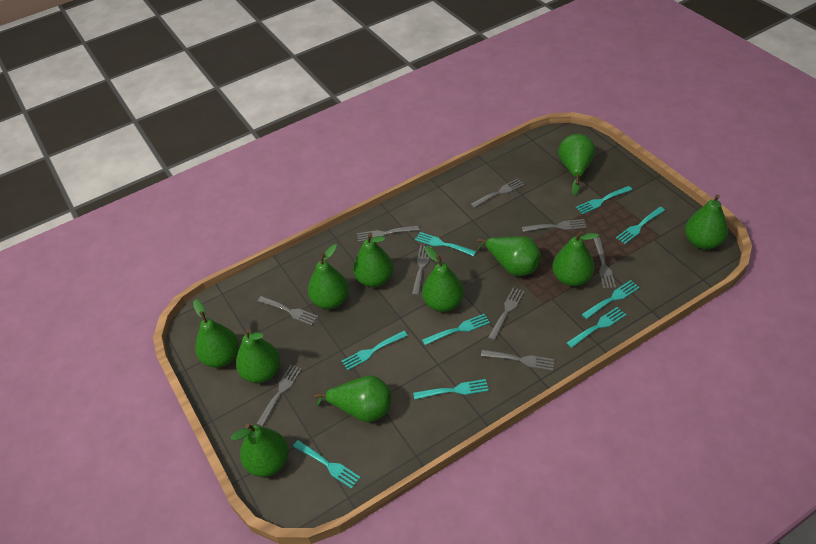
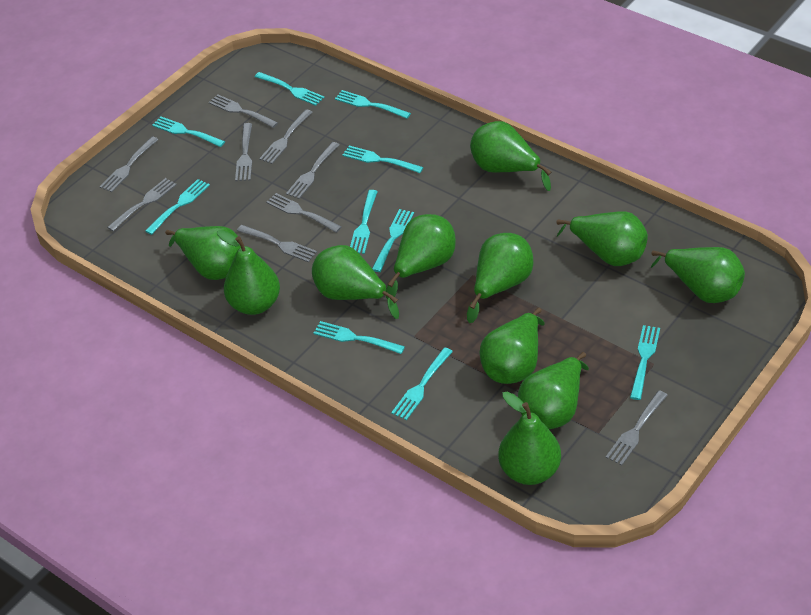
turquoise fork: [293,440,361,489] [342,331,408,371] [413,379,489,400] [415,232,477,256] [422,314,490,345] [567,307,626,348] [576,186,632,214] [581,280,640,319] [616,207,665,244] = 9 -> [145,179,210,235] [152,117,225,147] [255,72,325,106] [313,321,405,354] [335,90,411,119] [342,146,424,173] [350,190,378,254] [372,209,414,272] [391,347,453,420] [630,325,660,400] = 10

